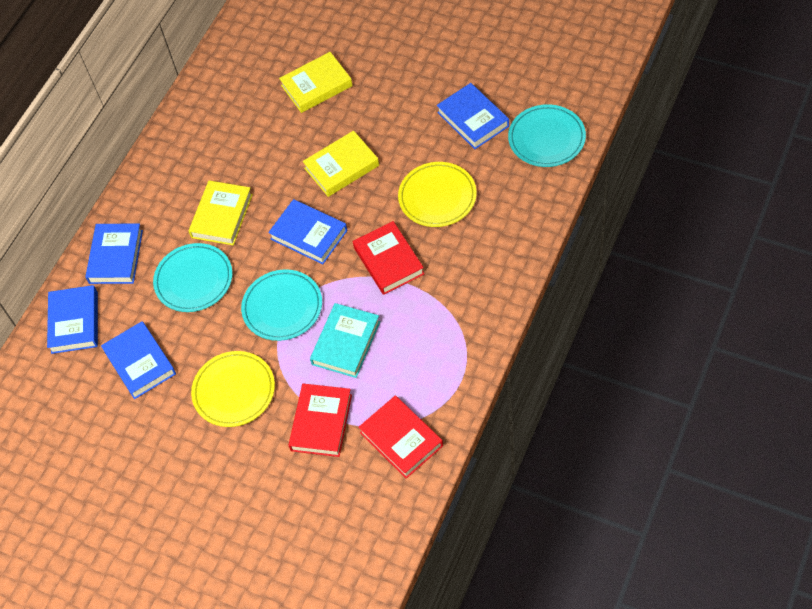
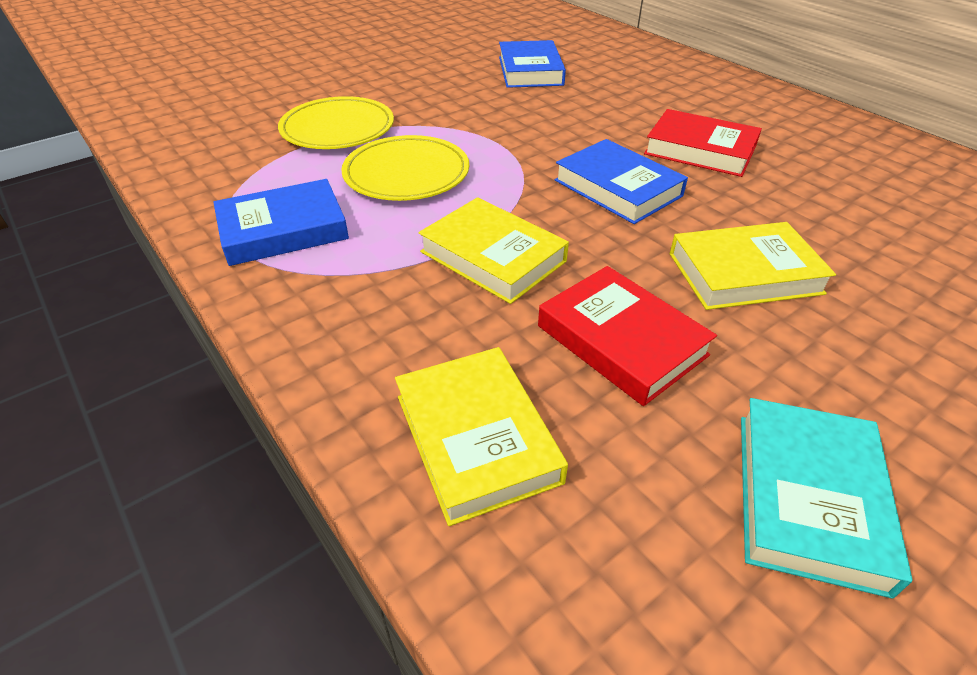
blue book: [47,285,98,354] [85,223,143,284] [101,321,176,399] [268,199,348,264] [437,83,509,149] = 5 -> [213,179,349,266] [499,40,566,88] [555,139,688,224] = 3
red book: [288,384,352,457] [353,221,424,295] [358,396,443,479] = 3 -> [538,266,717,406] [644,109,762,177] = 2
turquoise plate: [153,243,233,312] [241,270,322,341] [508,104,586,167] = 3 -> none = 0

